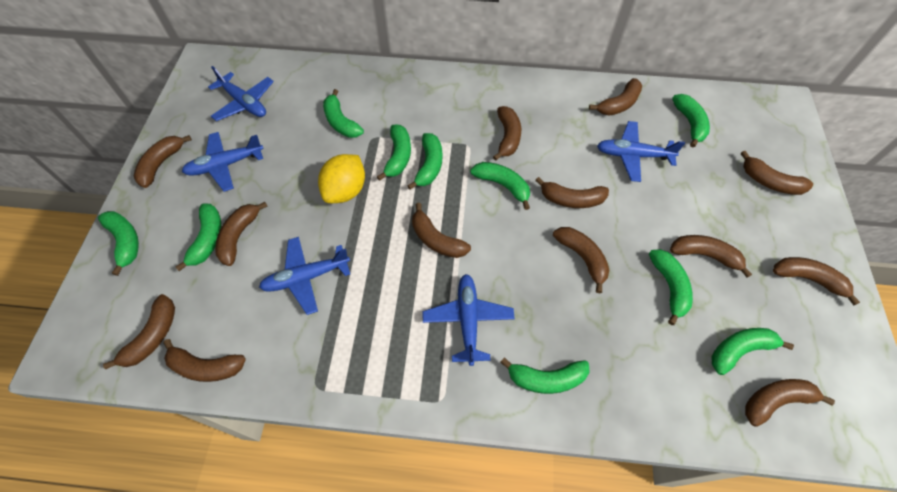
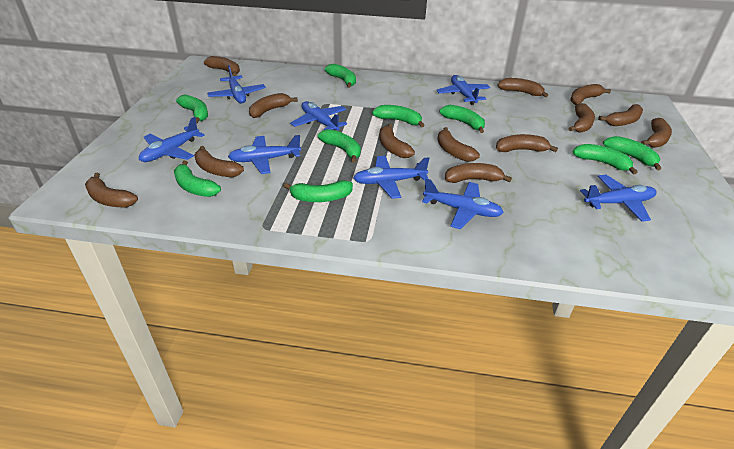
blue plane: [182,132,264,192] [208,66,274,121] [259,237,350,315] [423,274,515,366] [597,121,685,182] = 5 -> [139,117,205,162] [207,65,266,103] [228,135,301,174] [290,101,347,131] [353,156,429,199] [422,178,504,229] [436,75,490,105] [580,175,657,222] = 8
green banana: [98,211,139,276] [176,204,221,271] [323,89,364,138] [377,125,411,181] [407,133,442,190] [470,162,530,210] [500,357,589,394] [649,249,693,325] [672,94,710,147] [711,328,794,375] = 10 -> [174,160,221,197] [176,95,208,124] [284,180,353,202] [318,129,361,163] [325,64,356,88] [372,105,424,128] [439,105,485,133] [573,144,637,174] [603,136,661,170] = 9
yellow lemon: [318,154,365,203] = 1 -> none = 0

